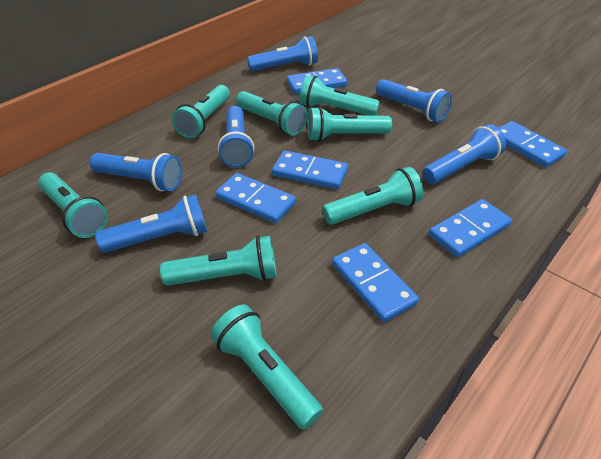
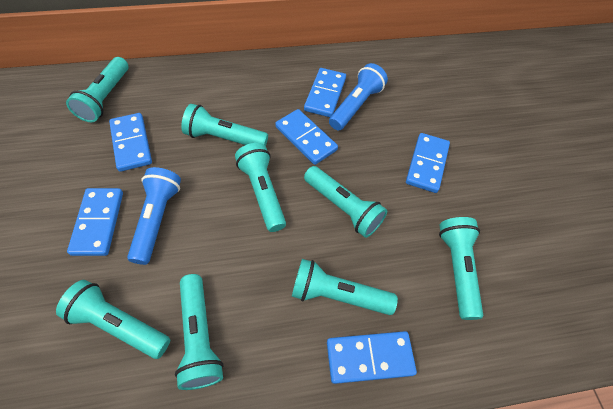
blue flashlight: [90,153,182,191] [95,194,207,253] [218,106,254,167] [247,36,318,72] [376,79,452,123] [423,124,506,184] = 6 -> [127,167,181,265] [329,63,388,130] = 2

